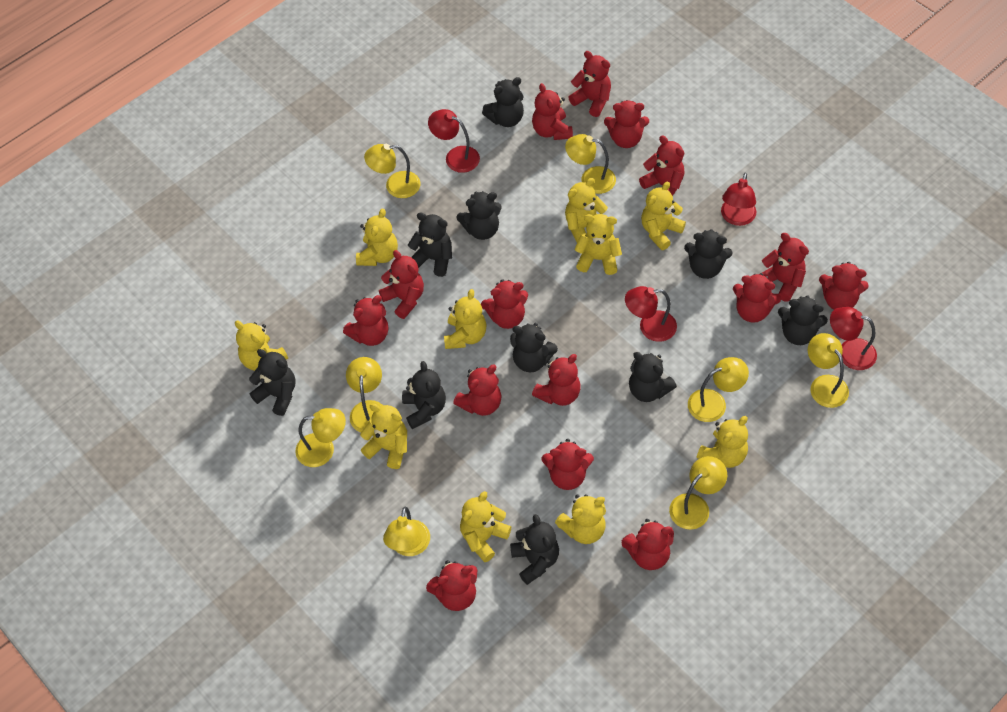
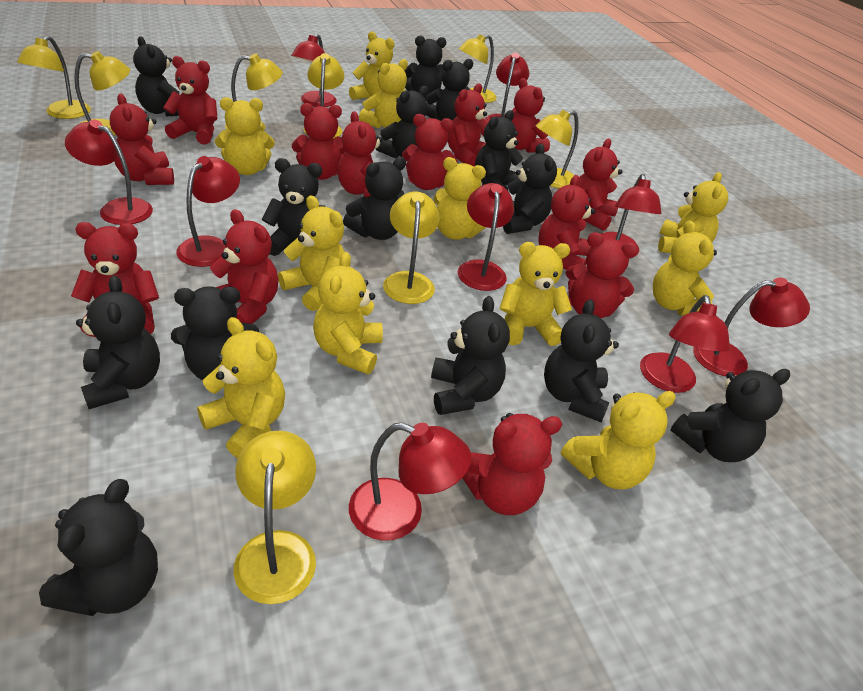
black teddy bear: [249,349,296,416] [402,361,446,429] [408,212,452,277] [457,191,502,240] [482,77,524,127] [510,323,558,372] [510,514,559,585] [629,352,677,402] [684,229,733,279] [778,295,828,345] = 10 -> [39,479,158,616] [76,275,160,409] [133,36,180,117] [171,286,259,380] [262,158,325,256] [343,157,406,240] [376,86,429,158] [404,36,446,99] [426,59,473,121] [431,296,510,415] [475,110,523,190] [503,143,557,234] [544,299,619,422] [670,369,790,462] = 14
red lamp: [428,109,480,173] [625,286,677,342] [721,173,756,226] [830,307,877,370] = 4 -> [65,120,153,225] [176,156,240,267] [291,34,337,107] [349,422,471,541] [458,183,514,291] [485,53,529,123] [602,174,661,258] [640,295,730,393] [693,278,810,376] = 9
red teddy bear: [343,295,388,346] [379,250,424,319] [426,560,477,611] [453,365,502,416] [481,279,528,329] [532,83,573,140] [532,354,581,406] [542,439,594,490] [568,51,611,117] [604,100,649,148] [622,519,674,570] [639,135,685,196] [733,273,781,323] [762,233,809,302] [819,262,869,310] = 15 -> [71,222,159,337] [110,94,174,185] [163,56,218,145] [210,209,279,324] [292,103,346,180] [337,111,383,198] [402,114,458,190] [448,84,488,167] [462,413,562,515] [512,78,550,153] [538,175,595,270] [566,232,638,318] [578,139,622,231] = 13
yellow teddy bear: [235,320,288,371] [356,208,398,266] [360,404,407,469] [444,289,486,349] [460,491,511,562] [555,494,606,544] [565,178,608,242] [574,214,622,275] [641,181,686,250] [697,416,748,468] = 10 -> [197,317,285,458] [215,97,275,175] [278,196,344,311] [313,252,383,374] [349,31,395,100] [359,59,408,128] [433,157,486,240] [499,242,572,346] [561,391,676,490] [653,220,717,316] [658,172,728,253] = 11

